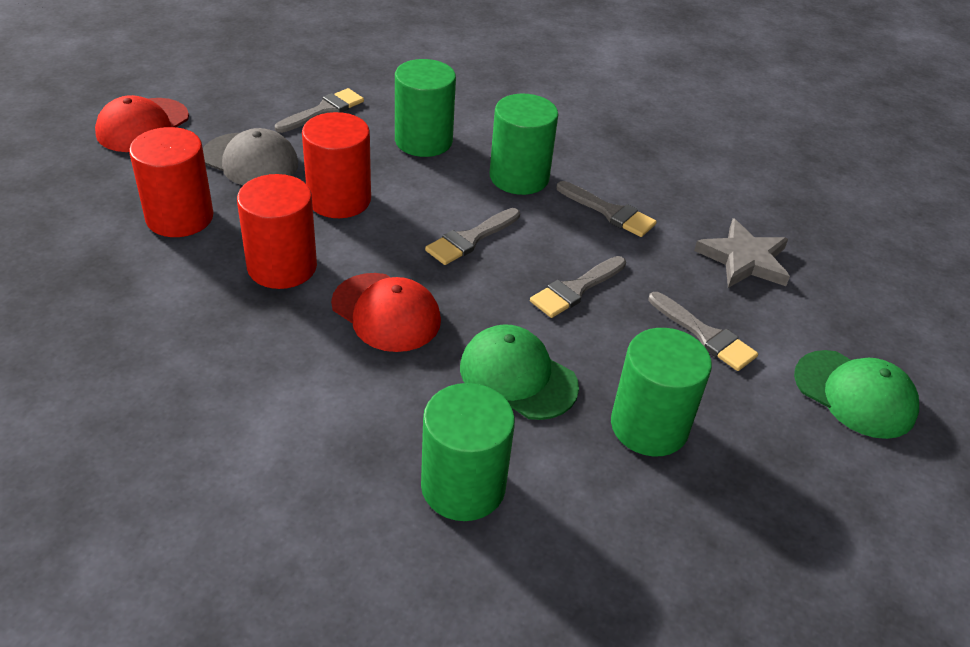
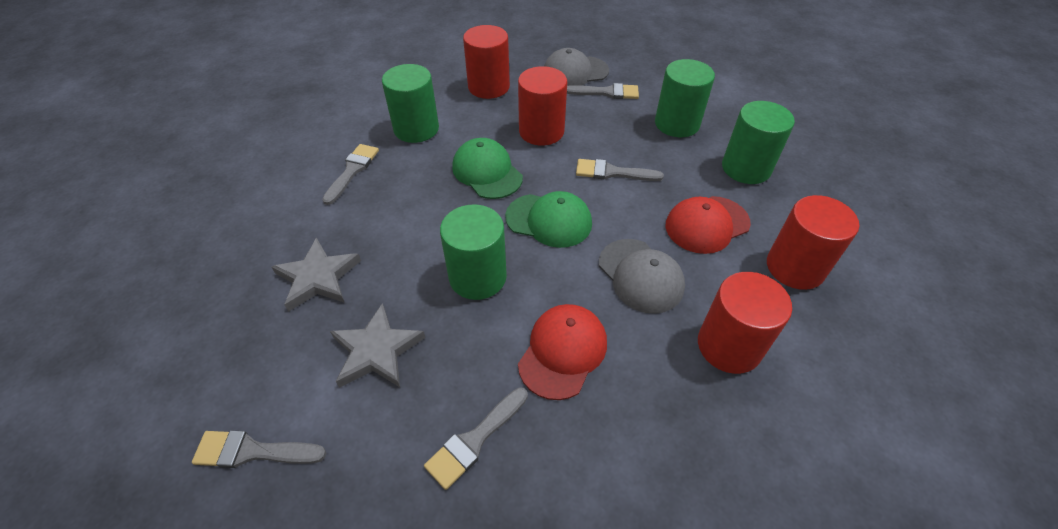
grey cap: [203,128,298,185] = 1 -> [544,48,609,86] [599,239,685,314] = 2
grey star: [694,218,790,288] = 1 -> [272,238,361,312] [330,303,426,388] = 2
red cylinder: [129,127,213,237] [237,174,317,289] [302,112,371,218] = 3 -> [463,25,510,99] [518,66,567,146] [698,272,792,374] [767,195,859,290] = 4

